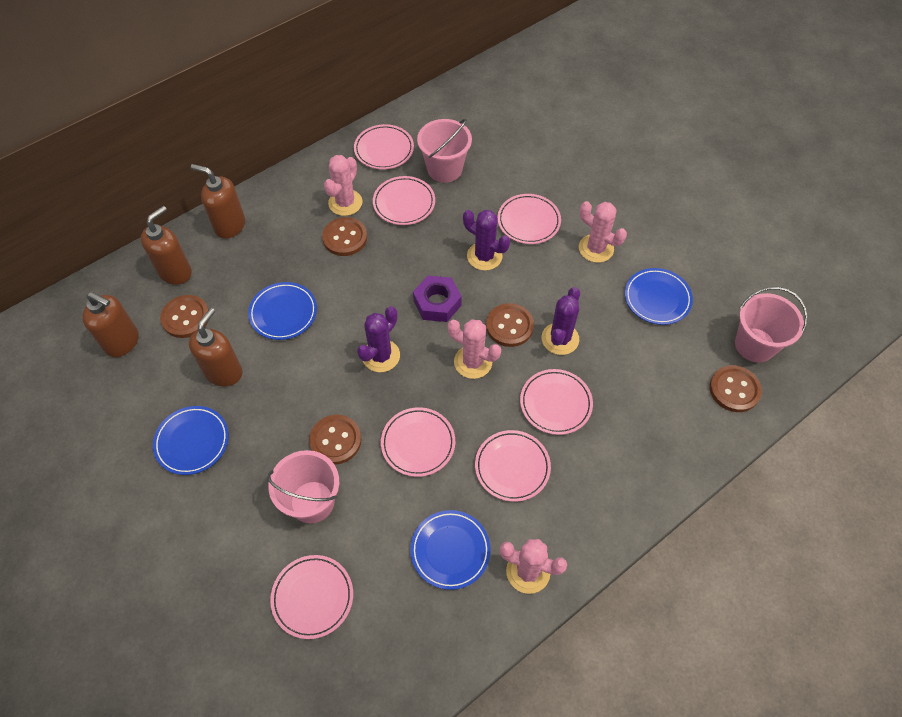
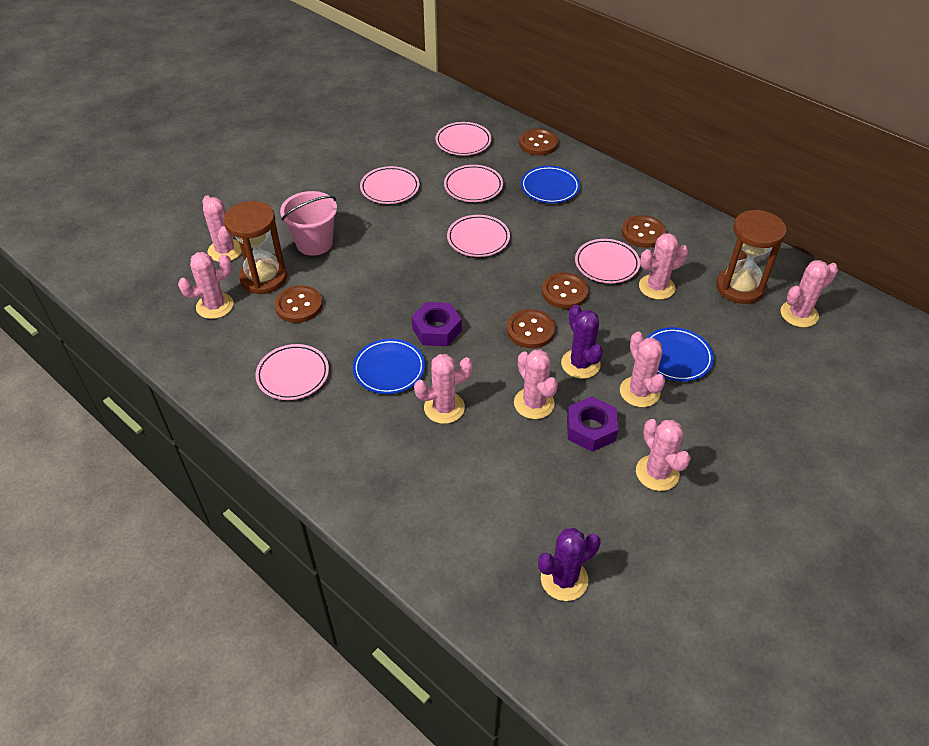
blue plate: [153,406,229,475] [248,282,317,340] [410,510,491,590] [625,268,693,325] = 4 -> [353,339,425,394] [521,166,580,203] [645,327,714,381] = 3
brown hourglass: none = 0 -> [224,201,287,294] [716,210,786,304] = 2
brown soap dispenser: [82,292,139,357] [140,206,192,285] [189,308,243,386] [191,164,245,239] = 4 -> none = 0
pink bucket: [267,450,339,524] [417,119,472,183] [735,287,808,362] = 3 -> [280,191,337,256] = 1
pink cactus: [324,155,363,216] [448,319,501,379] [500,539,567,594] [579,201,627,263] = 4 -> [178,252,233,319] [202,195,242,262] [414,354,473,424] [514,349,558,419] [620,332,665,407] [636,419,691,491] [639,233,688,300] [781,260,838,327] = 8
pink plate: [270,555,353,639] [354,124,414,169] [373,176,435,225] [381,407,455,477] [475,430,551,502] [498,194,561,244] [520,369,593,435] = 7 -> [255,344,329,400] [360,166,419,204] [435,122,492,155] [444,165,503,202] [447,215,510,257] [575,239,640,283] = 6
purple cactus: [357,306,400,372] [463,210,510,270] [541,287,580,355] = 3 -> [538,528,600,601] [561,305,603,379] = 2
purple nut: [413,276,462,322] = 1 -> [412,302,462,346] [567,396,618,452] = 2

